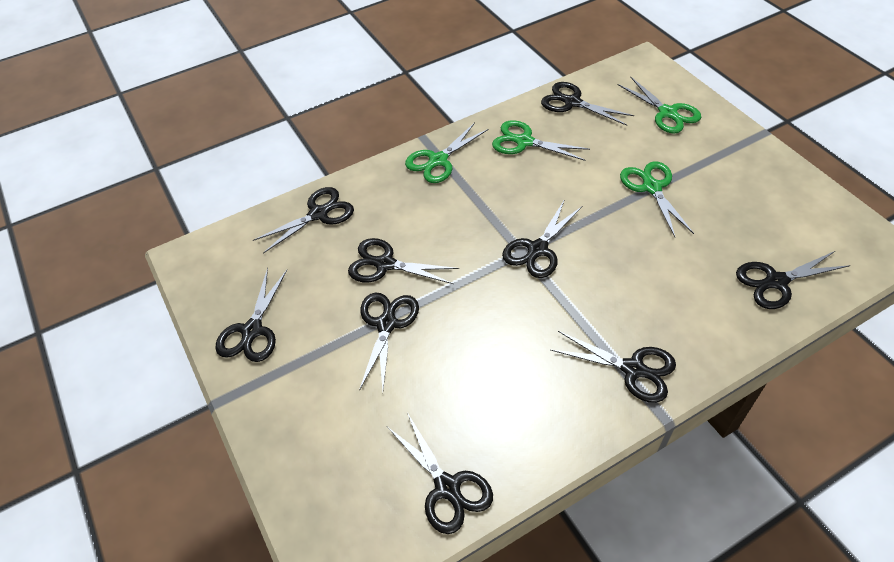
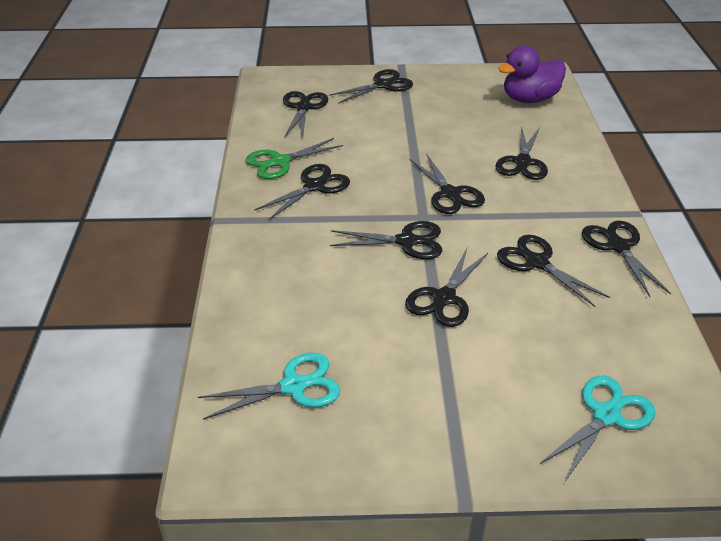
green scissors: [405,123,489,183] [492,120,590,161] [618,76,701,134] [620,161,694,237] = 4 -> [246,138,343,179] = 1
purple duck: none = 0 -> [498,46,566,103] = 1
turquoise scissors: none = 0 -> [198,353,340,420] [540,375,656,481] = 2

